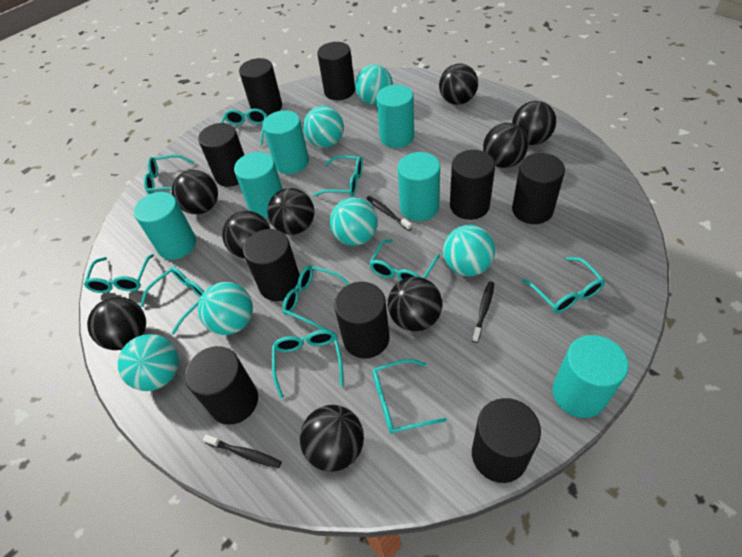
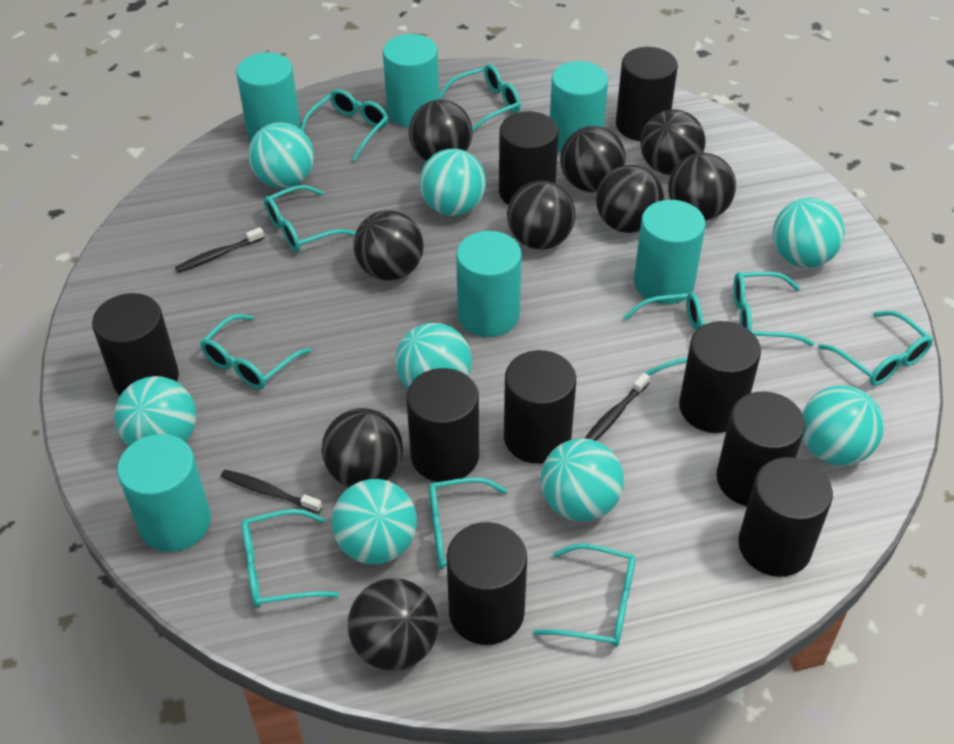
turquoise ball: [118,334,179,391] [198,282,253,335] [303,106,344,148] [330,198,378,246] [355,65,393,105] [443,225,495,276] = 6 -> [114,376,196,446] [248,122,314,189] [332,479,417,564] [396,323,472,389] [420,149,486,216] [540,438,624,522] [773,198,845,268] [802,385,884,466] = 8

